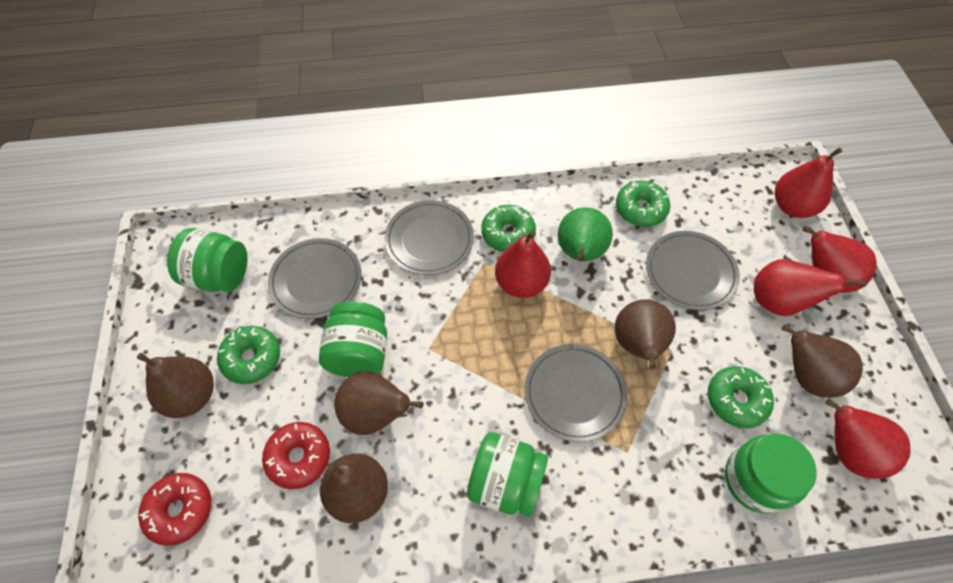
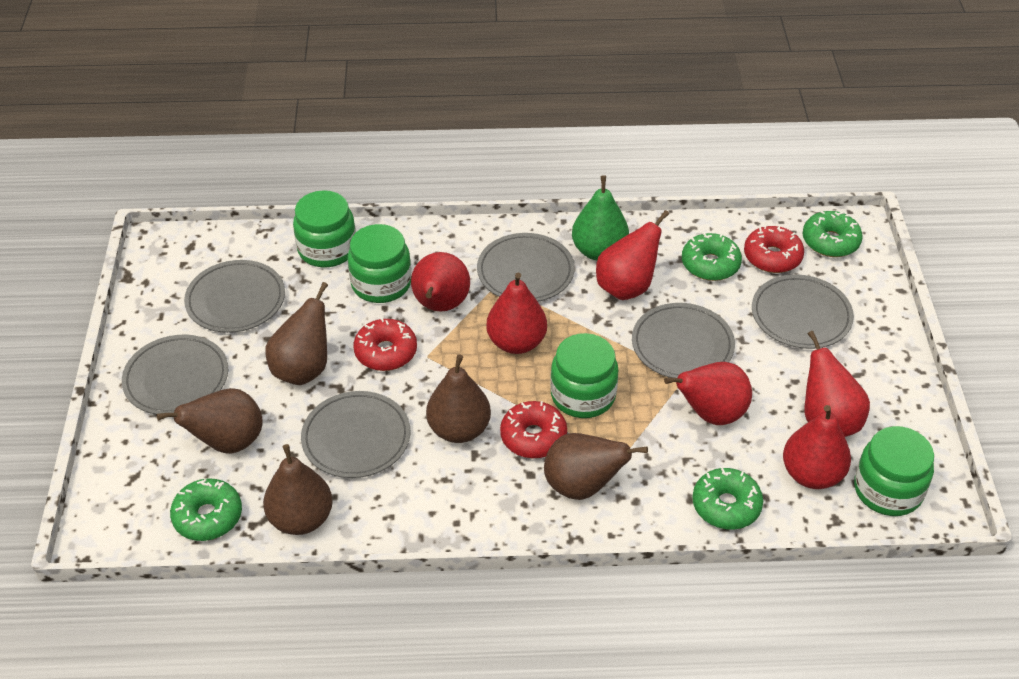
grey plate: [268,238,361,319] [384,200,474,275] [524,344,627,442] [646,231,740,310] = 4 -> [122,335,228,415] [184,260,285,333] [301,391,411,478] [477,233,575,302] [632,303,735,378] [752,274,854,349] = 6
red donut: [138,473,211,546] [262,422,330,489] = 2 -> [354,318,417,371] [500,401,567,458] [744,225,804,273] = 3
red pear: [495,231,551,298] [754,259,867,316] [775,147,842,218] [802,226,877,293] [825,399,911,479] = 5 -> [411,252,470,311] [486,273,547,354] [596,210,669,300] [664,362,752,425] [783,405,851,489] [805,331,870,437] = 6

